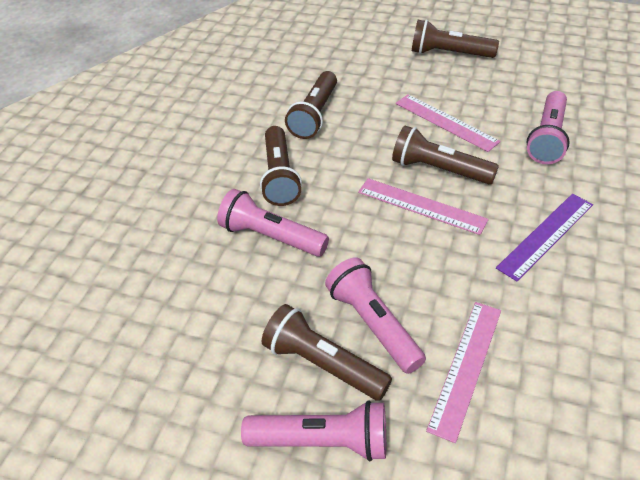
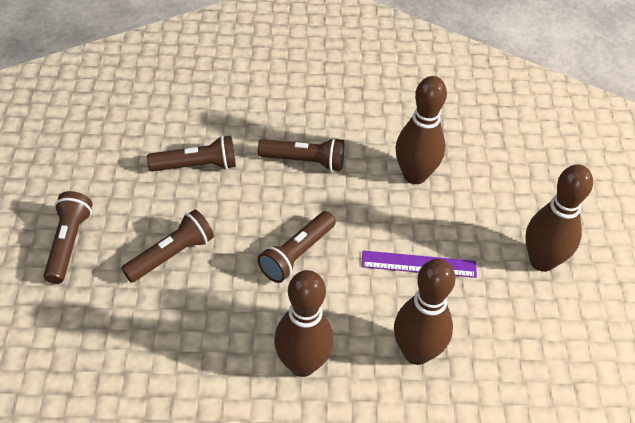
brown bowling pin: none = 0 -> [274,270,334,377] [394,259,455,365] [395,76,447,184] [525,164,593,272] = 4
pink flashlight: [217,189,329,257] [241,400,386,461] [325,257,426,374] [527,91,570,164] = 4 -> none = 0
pink ruler: [358,178,489,235] [396,94,501,152] [426,302,501,443] = 3 -> none = 0

